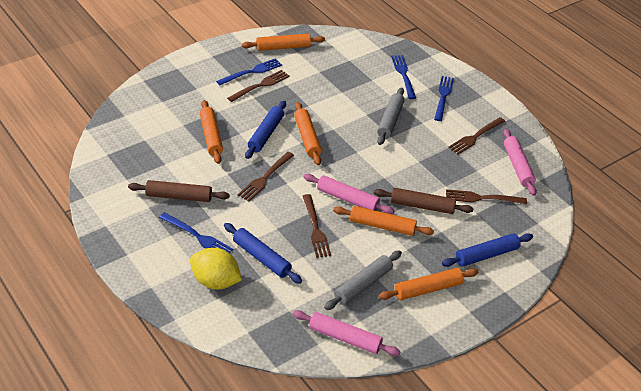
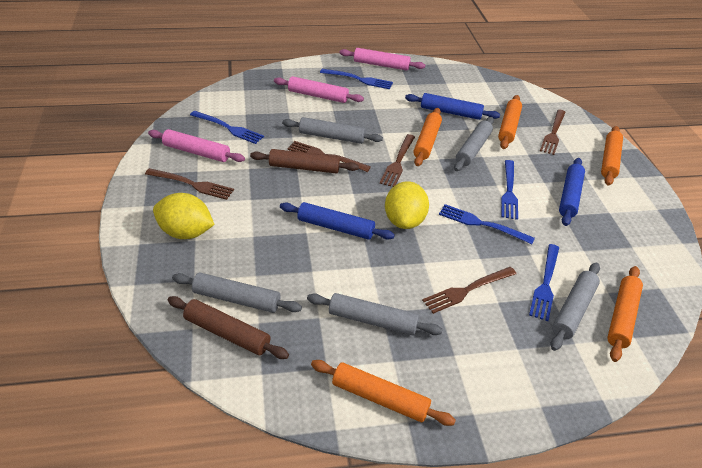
blue fork: [159,212,233,253] [216,58,282,85] [391,55,416,99] [434,76,454,121] = 4 -> [190,111,264,144] [320,69,393,89] [439,204,535,244] [501,160,518,220] [529,244,559,321] = 5
grey rolling pin: [324,250,402,310] [377,88,405,145] = 2 -> [172,273,302,313] [282,117,383,144] [307,293,443,335] [454,117,494,171] [550,263,600,351] = 5
yellow lemon: [190,248,242,290] = 1 -> [153,193,215,239] [385,181,429,229] = 2

